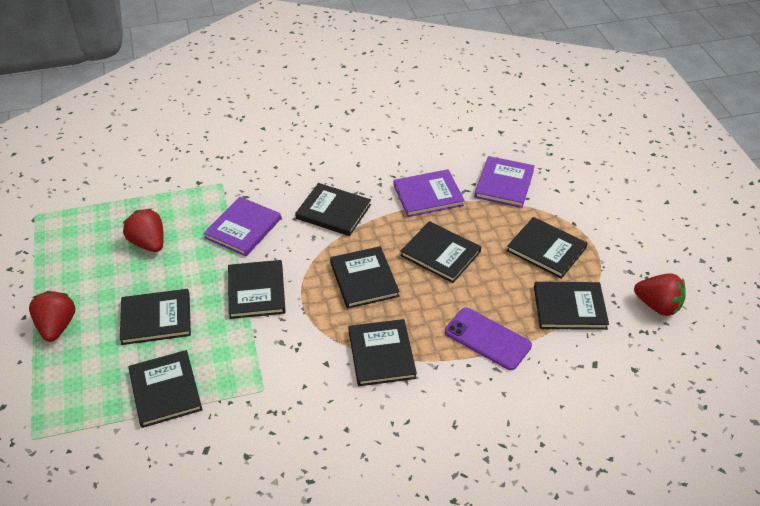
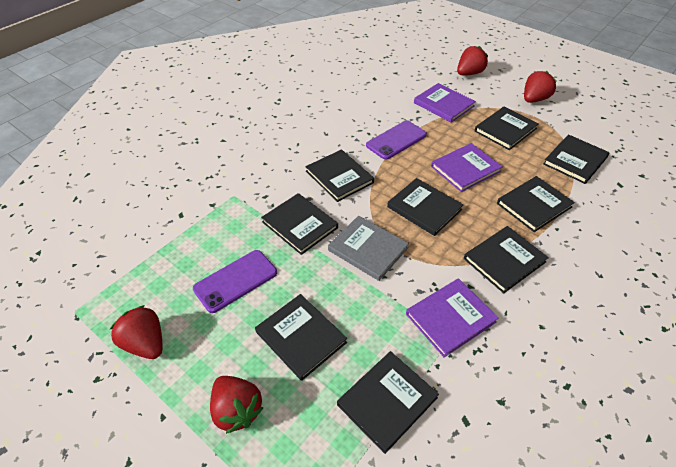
grey book: none = 0 -> [328,216,409,281] = 1
purple phone: [445,308,532,370] = 1 -> [193,250,277,313] [366,120,427,160] = 2
red strawberry: [29,291,75,342] [123,209,164,252] [634,273,686,316] = 3 -> [110,305,162,359] [210,376,264,434] [457,46,488,75] [524,71,557,103] = 4

